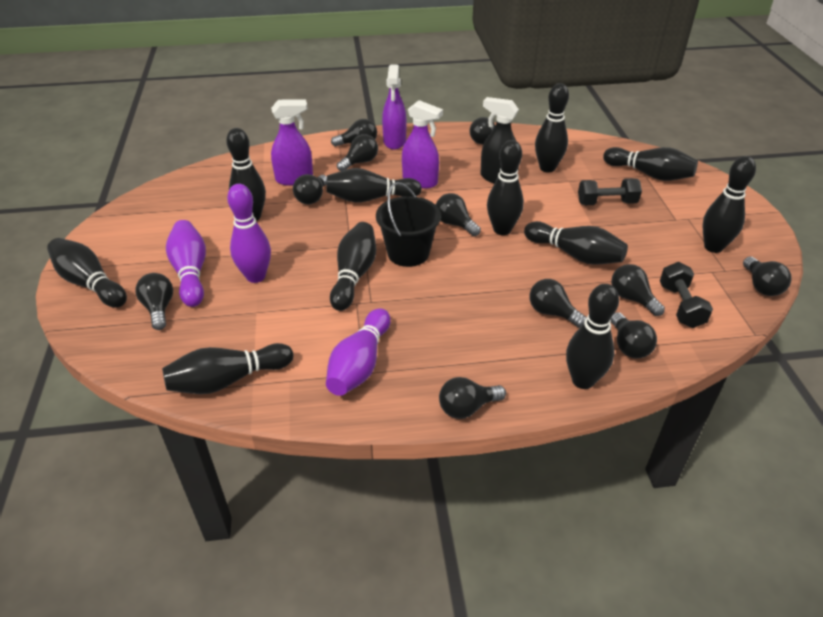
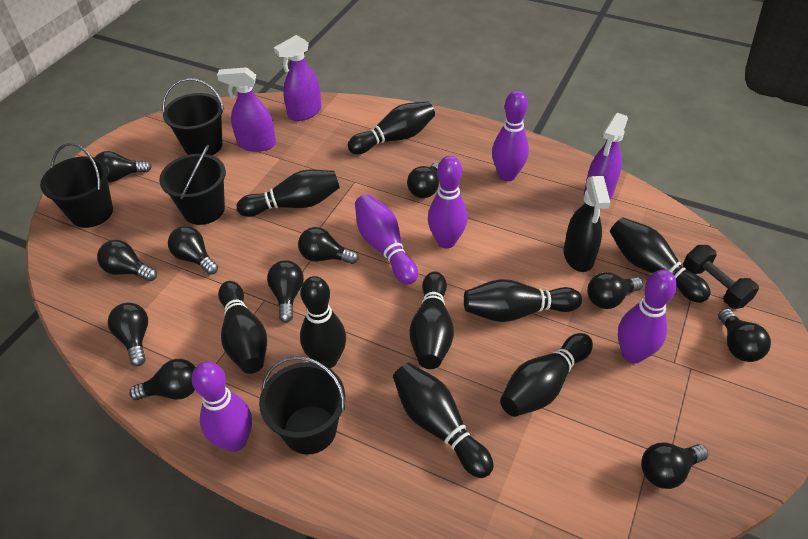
black bowling pin: [47,238,127,308] [162,343,293,394] [226,128,266,221] [326,168,422,203] [330,222,376,311] [487,140,524,235] [524,221,628,265] [535,83,569,172] [566,284,619,389] [603,147,698,181] [703,156,756,253] = 11 -> [218,281,267,374] [236,170,340,217] [300,276,346,369] [348,101,435,154] [393,363,494,478] [409,271,454,369] [464,279,582,322] [500,333,593,417] [610,217,711,303] = 9
black bucket: [376,182,441,267] = 1 -> [40,143,113,228] [159,145,226,225] [162,78,224,155] [259,356,345,454] = 4
black dumbbell: [578,178,642,205] [660,262,713,328] = 2 -> [683,245,759,309] = 1
purple bowling pin: [166,220,206,307] [227,184,271,283] [326,308,391,396] = 3 -> [192,361,252,452] [355,194,418,285] [428,156,467,249] [492,90,529,181] [618,270,677,363] = 5

